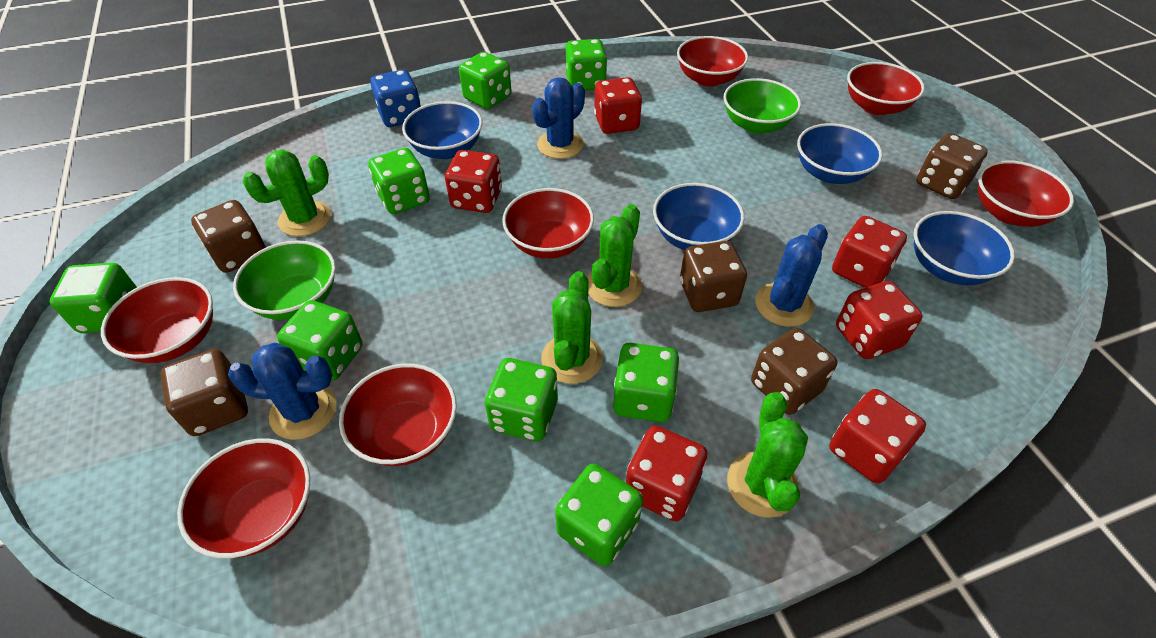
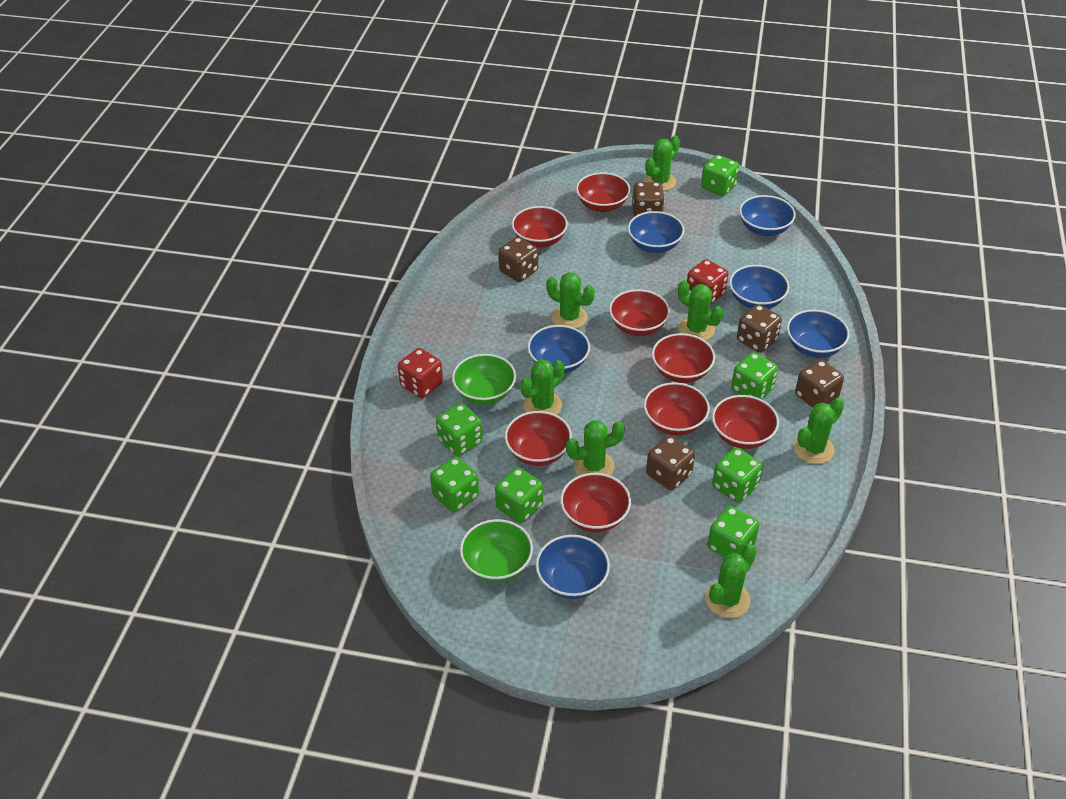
blue bowl: [402,101,482,159] [653,183,744,250] [797,123,882,184] [914,211,1015,285] = 4 -> [527,325,590,374] [536,535,610,599] [628,211,684,253] [729,265,789,309] [739,195,796,236] [787,310,850,358] = 6
blue cactus: [228,343,337,440] [532,77,585,159] [755,224,828,327] = 3 -> none = 0
blue dice: [370,70,421,127] = 1 -> none = 0
green cactus: [243,150,331,236] [541,271,603,384] [588,204,642,307] [727,392,808,518] = 4 -> [520,359,565,415] [546,272,595,329] [566,420,625,476] [644,135,680,191] [678,280,723,341] [705,544,757,618] [794,398,844,464] = 7
green dice: [50,263,137,333] [277,300,363,381] [368,148,430,214] [459,52,512,109] [485,358,558,441] [555,463,643,566] [565,39,607,90] [613,343,679,422] = 8 -> [430,457,479,512] [436,403,483,456] [495,467,543,523] [701,155,739,196] [708,506,759,557] [712,447,763,503] [731,352,778,399] = 7
red bowl: [101,277,213,363] [177,438,311,558] [339,363,457,466] [502,188,594,259] [677,36,748,87] [847,62,925,115] [978,161,1074,227] = 7 -> [505,411,572,466] [512,206,568,248] [560,473,631,532] [576,172,630,212] [609,289,670,336] [644,382,710,436] [652,333,715,383] [712,395,779,449] = 8
red dice: [445,150,502,213] [594,77,642,134] [626,425,707,522] [829,389,926,484] [832,216,907,288] [836,281,923,359] = 6 -> [398,348,443,398] [687,259,728,304] = 2

